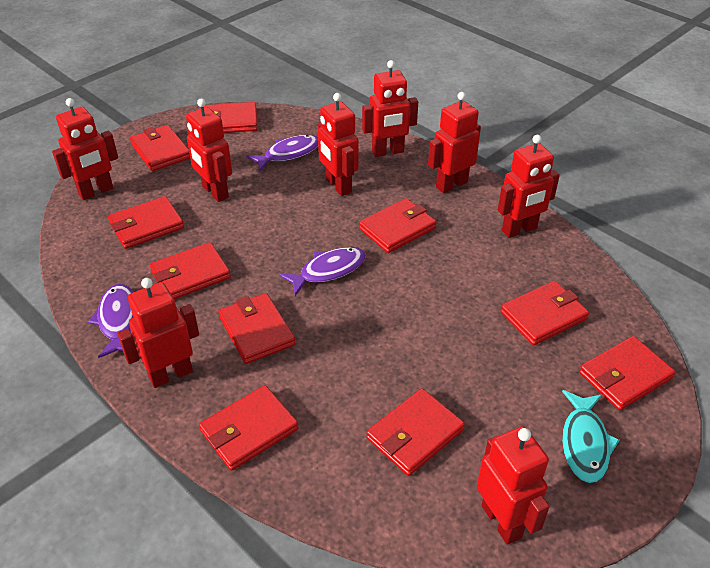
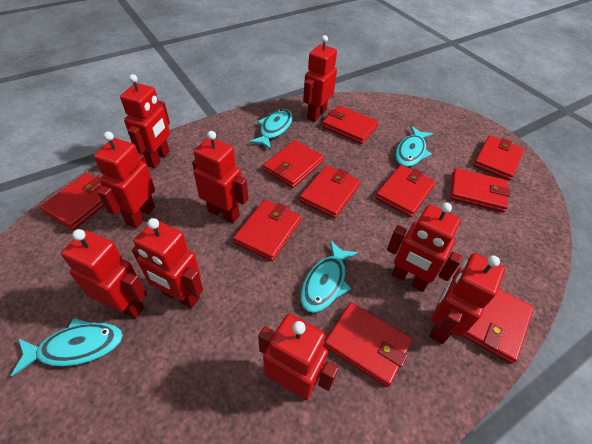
purple fish: [88,284,133,358] [246,135,318,171] [279,247,366,296] = 3 -> none = 0
red robot: [52,98,118,200] [118,278,199,388] [186,99,232,202] [318,93,359,196] [362,60,418,157] [428,92,481,193] [477,426,550,545] [498,135,560,238] = 8 -> [61,229,147,319] [94,131,155,228] [120,74,170,168] [132,218,203,309] [192,131,248,223] [258,314,339,400] [303,35,337,122] [387,203,463,292] [429,253,505,344] = 9
turquoise fish: [562,390,619,483] = 1 -> [11,318,123,377] [249,109,293,150] [300,240,358,313] [395,126,433,167] = 4

